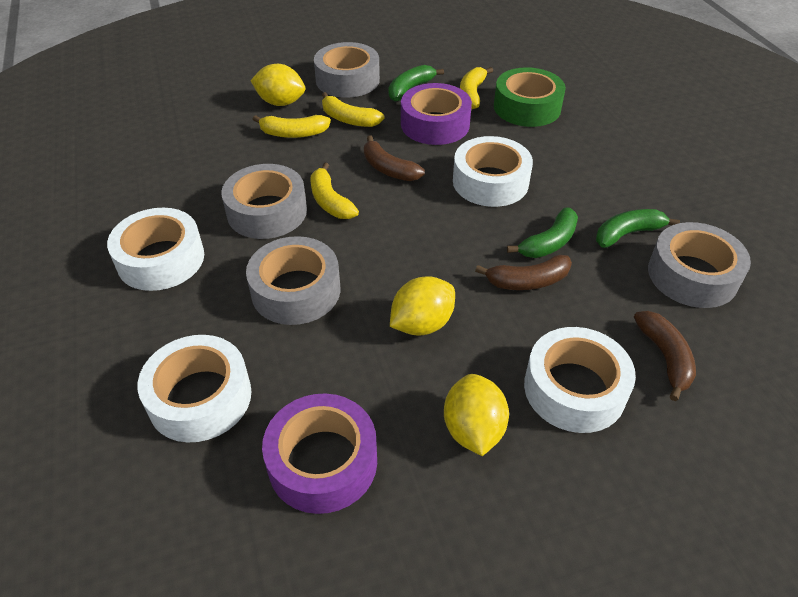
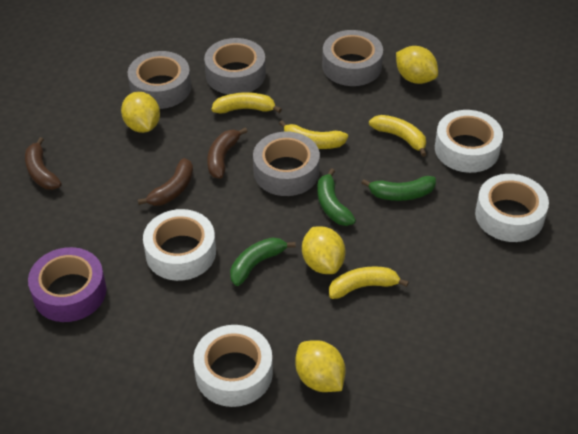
green tape: [494,67,566,127] = 1 -> none = 0
purple tape: [262,393,377,514] [401,83,472,145] = 2 -> [28,247,106,322] = 1
yellow lemon: [251,64,305,106] [390,276,455,336] [444,374,509,456] = 3 -> [121,92,160,133] [295,340,346,392] [302,226,345,274] [396,46,438,84] = 4

